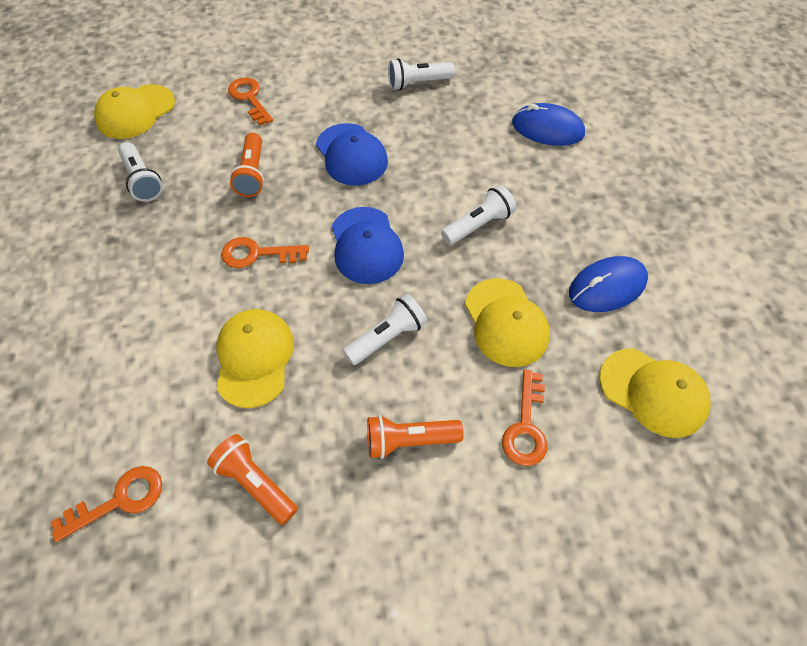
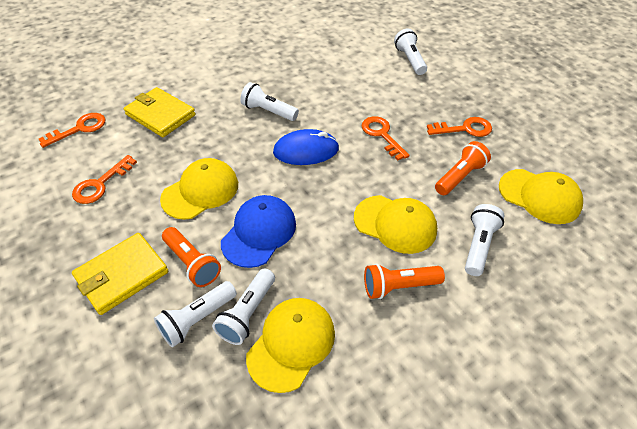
blue cap: [316,123,388,186] [332,207,404,284] = 2 -> [221,195,296,268] = 1
blue mouse: [512,103,585,146] [569,256,648,312] = 2 -> [273,129,339,165] = 1
white flashlight: [118,142,163,202] [343,294,427,365] [388,58,455,90] [441,185,516,245] = 4 -> [154,281,237,347] [212,269,275,345] [240,82,299,121] [394,29,427,75] [465,204,504,276] = 5
yellow wallet: none = 0 -> [72,233,169,315] [124,87,196,137] = 2

